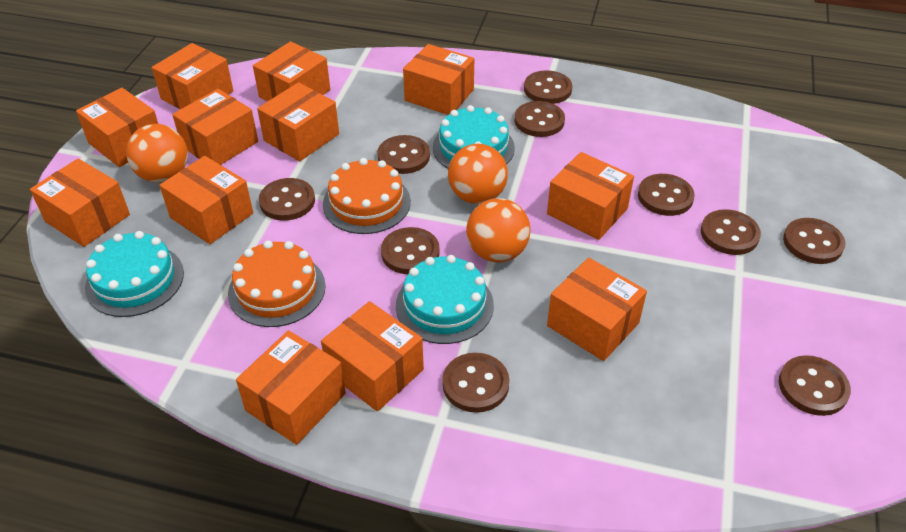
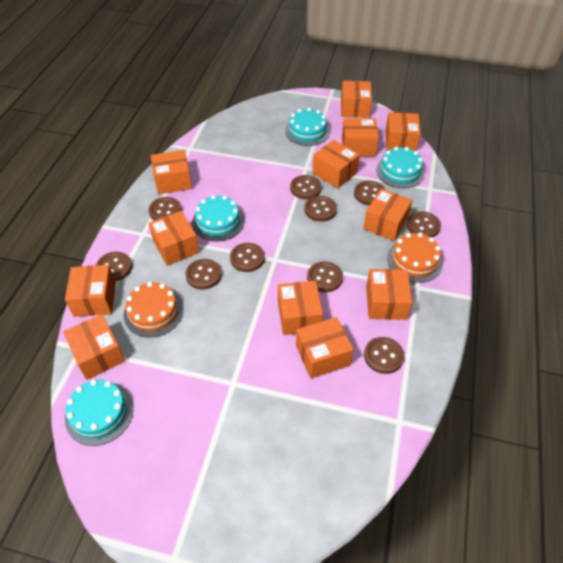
orange ball: [126,124,188,183] [448,144,508,204] [466,198,531,262] = 3 -> none = 0
turquoise cake: [85,231,184,317] [396,255,494,344] [433,105,515,168] = 3 -> [65,379,134,446] [192,195,244,241] [285,108,330,146] [376,147,425,188] = 4

